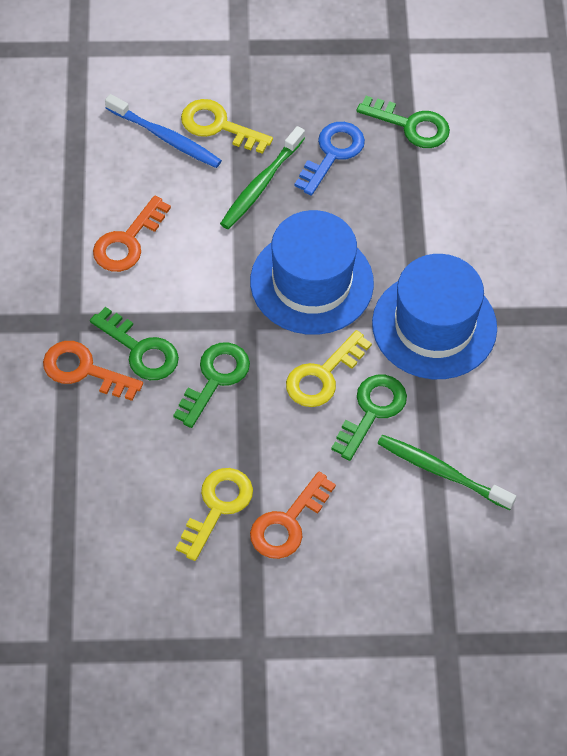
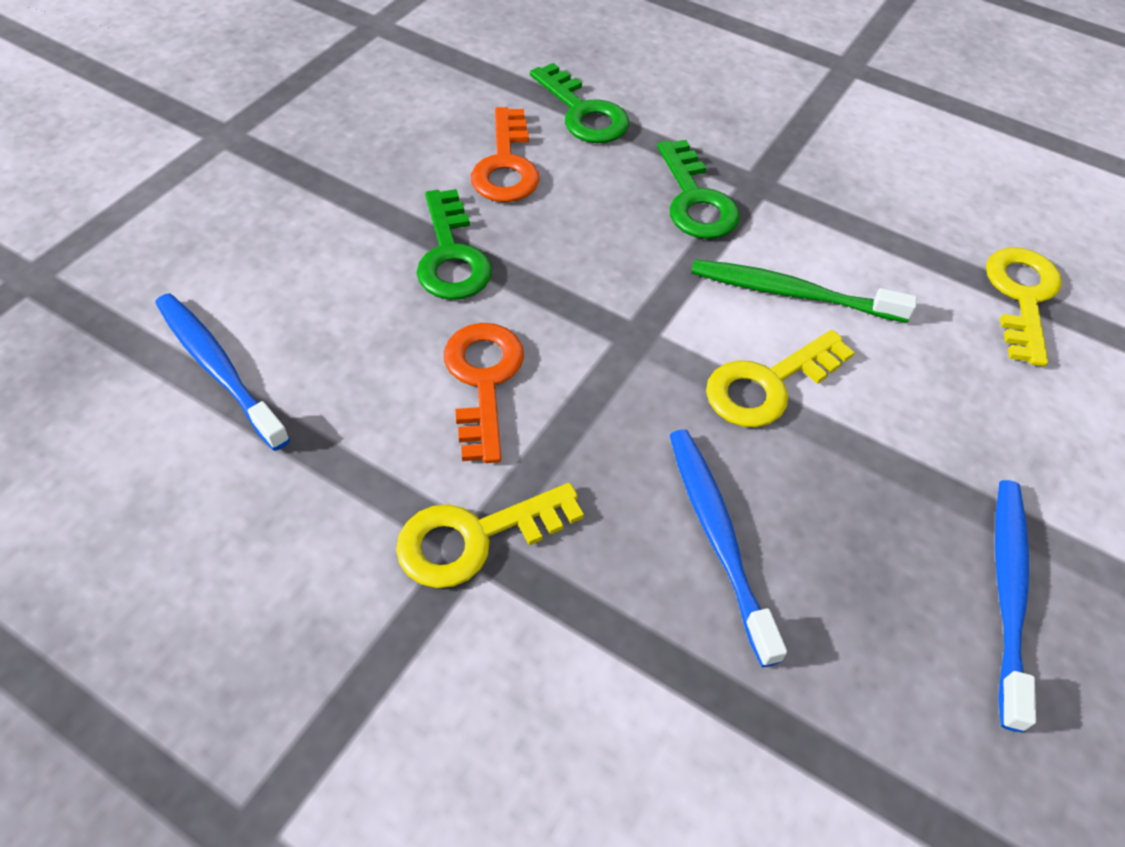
blue hat: [250,210,374,335] [372,254,497,379] = 2 -> none = 0
blue key: [295,122,365,196] = 1 -> none = 0
blue toothbrush: [105,94,222,168] = 1 -> [155,293,290,451] [670,429,787,667] [995,480,1036,732] = 3
green key: [90,307,179,380] [173,342,250,428] [331,374,407,461] [356,96,450,148] = 4 -> [417,189,492,300] [530,63,629,143] [657,140,740,239] = 3
green toothbrush: [220,126,305,229] [377,434,516,510] = 2 -> [691,259,917,323] = 1
orange key: [43,341,143,401] [93,196,171,272] [250,471,336,559] = 3 -> [444,323,524,463] [471,107,539,202] = 2

